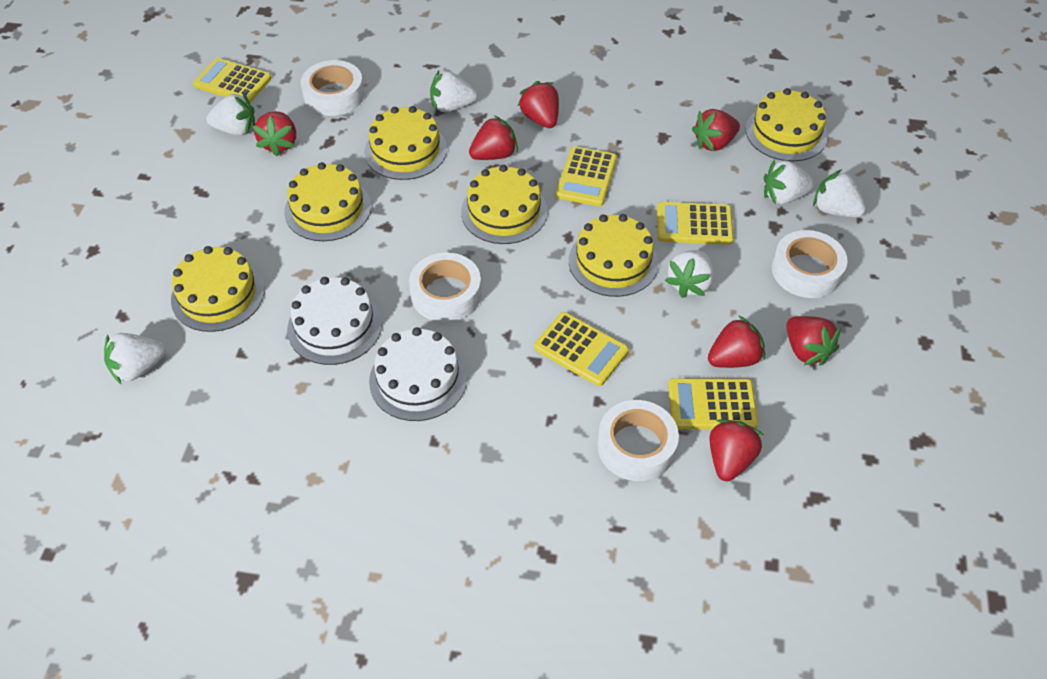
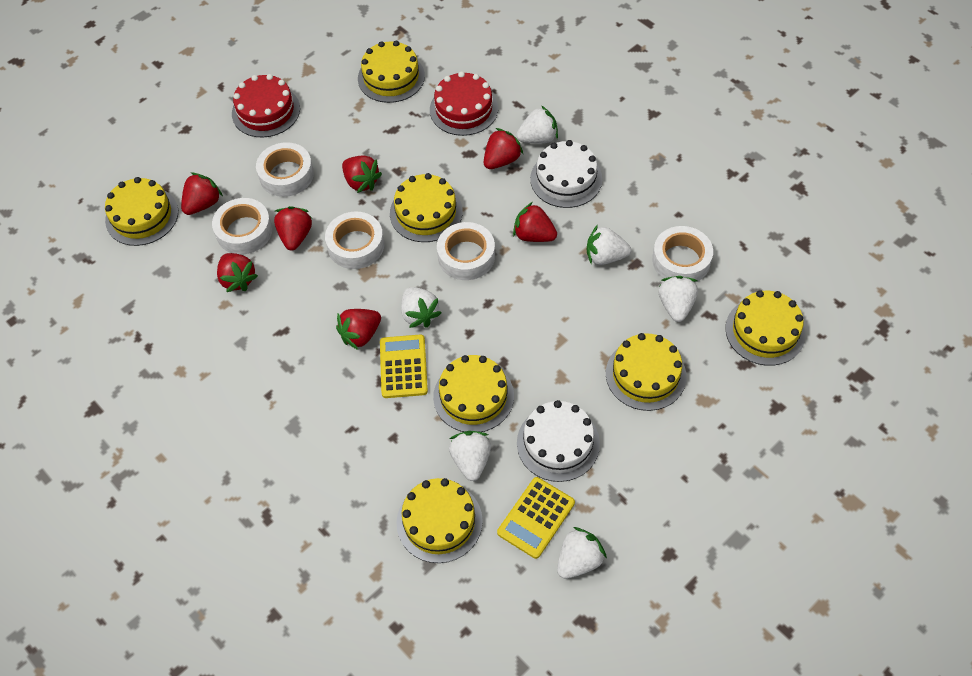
red cake: none = 0 -> [232,74,300,137] [430,71,498,136] = 2
white tape: [301,60,364,116] [409,252,482,322] [597,400,679,481] [772,230,848,298] = 4 -> [212,198,273,254] [256,142,314,197] [325,211,384,269] [437,222,495,280] [652,226,713,283] = 5
yellow cake: [171,246,265,332] [284,162,371,241] [364,106,447,180] [461,165,548,244] [569,214,659,297] [746,88,828,161] = 6 -> [105,177,178,246] [358,41,425,103] [390,173,463,242] [396,478,483,563] [433,355,514,432] [606,333,686,411] [725,290,806,366] = 7
yellow calculator: [193,58,272,103] [534,312,629,386] [556,146,617,206] [657,202,734,245] [668,378,758,429] = 5 -> [380,334,428,398] [497,477,575,559] = 2

